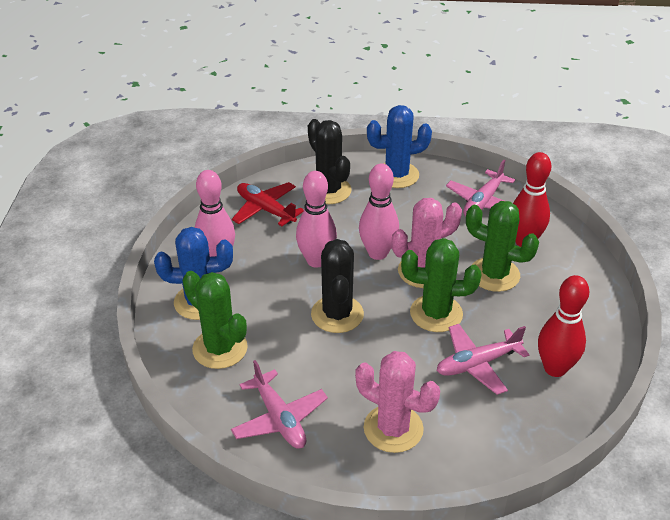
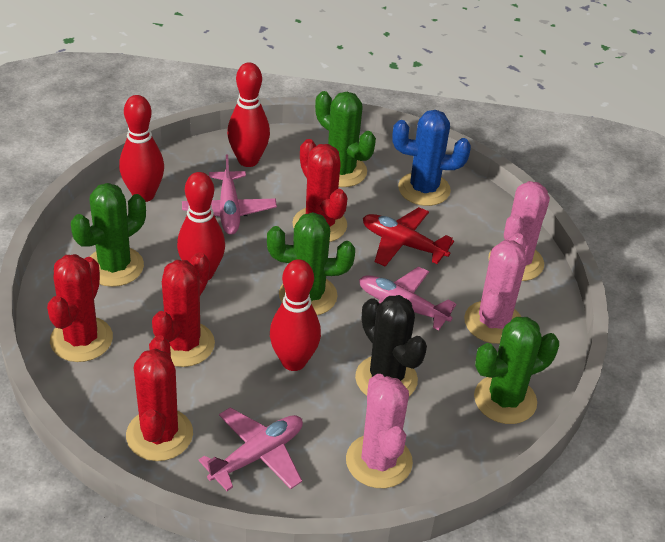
black cactus: [308,119,352,204] [311,239,364,333] = 2 -> [355,295,427,396] = 1
blue cactus: [154,227,233,320] [367,105,432,188] = 2 -> [392,110,471,206] = 1
green cactus: [183,271,248,369] [401,238,481,332] [466,201,539,292] = 3 -> [71,183,146,287] [267,212,355,315] [315,91,376,187] [474,317,559,424] = 4
pink bowling pin: [194,170,235,257] [296,171,337,267] [359,163,399,260] = 3 -> none = 0
pink cactus: [355,351,440,453] [392,198,462,288] = 2 -> [346,374,413,488] [464,233,526,344] [488,181,550,281] = 3
red bowling pin: [513,152,551,247] [538,275,589,377] = 2 -> [119,95,164,202] [177,172,225,280] [227,62,270,167] [270,259,321,371] = 4
red cactus: none = 0 -> [47,254,113,362] [126,335,193,461] [152,252,215,367] [293,139,347,242] = 4

